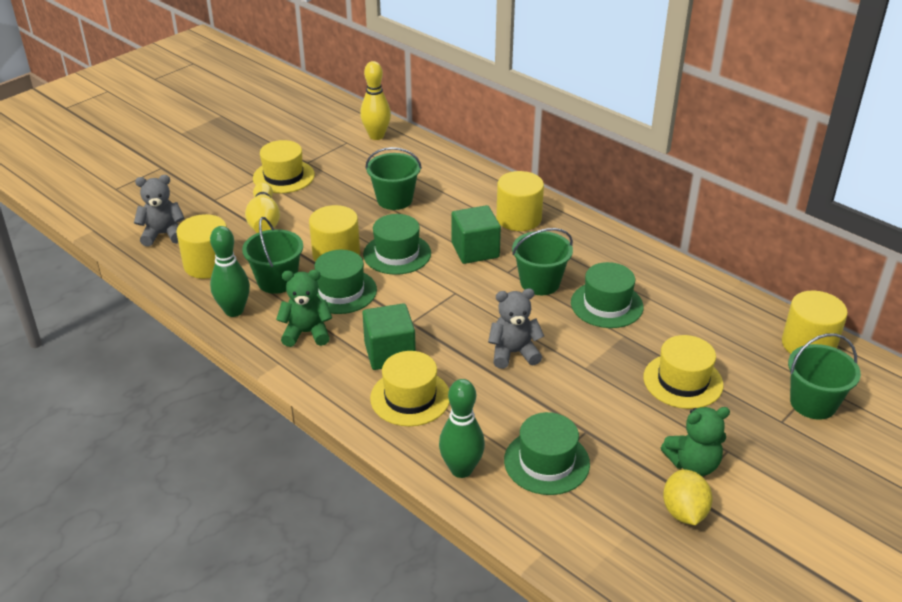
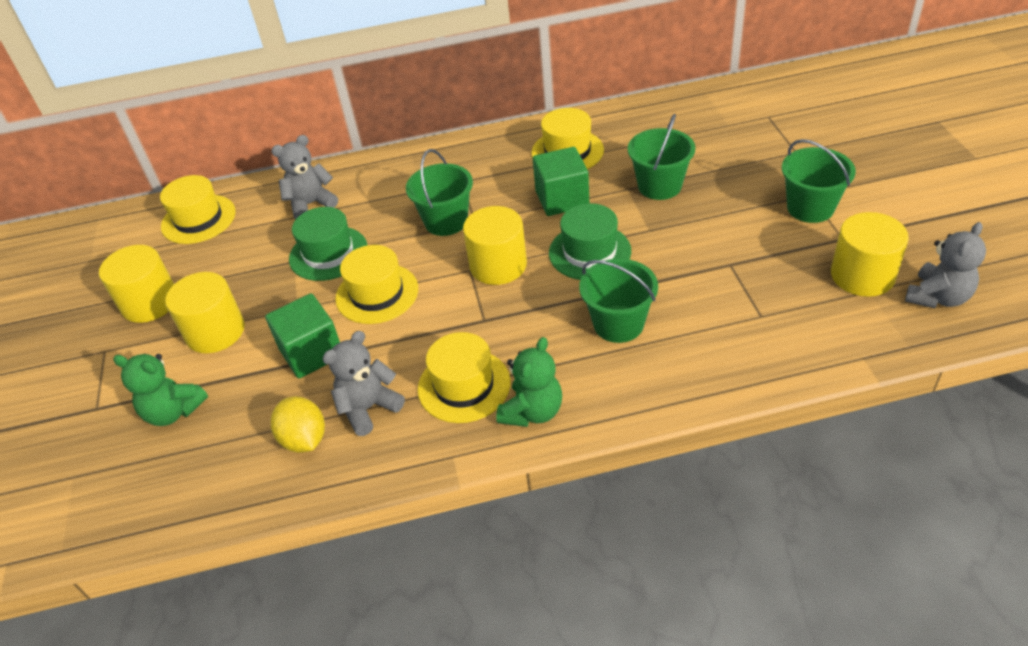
green bowling pin: [210,226,250,317] [439,379,485,478] = 2 -> none = 0
green hat: [315,250,377,314] [363,214,431,275] [504,412,590,495] [571,262,644,328] = 4 -> [289,207,367,281] [549,203,631,280] = 2
grey teddy bear: [134,175,184,246] [488,288,544,369] = 2 -> [271,135,338,219] [322,331,405,436] [905,222,986,308] = 3
yellow bowling pin: [245,182,280,233] [360,61,391,140] = 2 -> none = 0
yellow hat: [253,140,315,193] [370,351,450,426] [644,335,723,409] = 3 -> [160,175,236,244] [335,245,418,324] [418,332,510,423] [531,108,604,169] = 4

